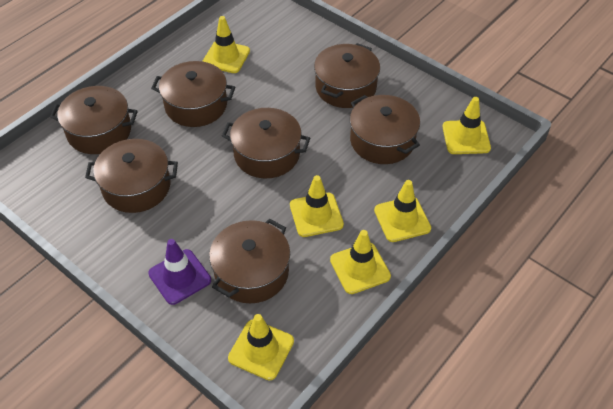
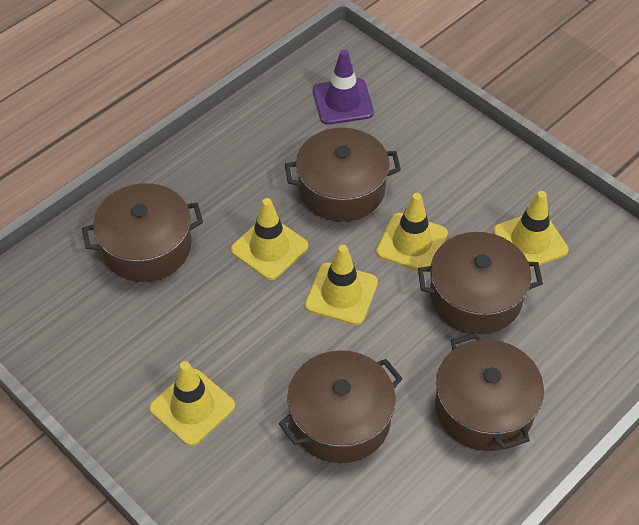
brown pot: [50,86,138,154] [85,139,178,213] [151,61,235,127] [209,219,290,303] [222,108,310,179] [314,43,380,108] [350,95,420,164] = 7 -> [82,183,203,282] [279,350,403,463] [285,128,401,222] [418,232,543,334] [435,333,544,451] = 5
yellow traffic cone: [203,16,250,73] [228,314,294,380] [290,175,344,237] [330,230,391,294] [374,180,431,242] [443,97,491,154] = 6 -> [150,361,235,446] [231,198,308,280] [305,245,378,325] [376,193,448,273] [493,191,569,269] = 5

